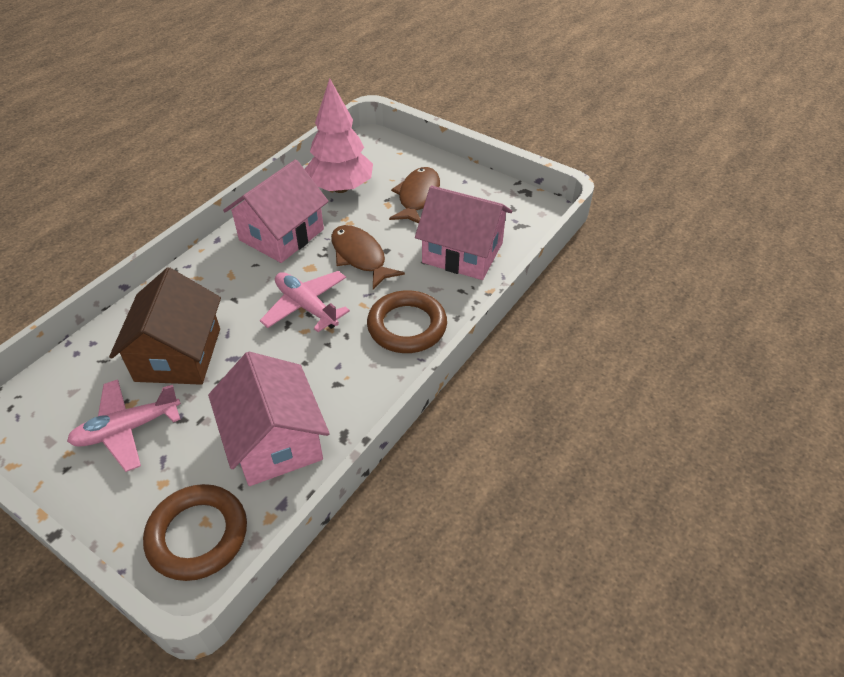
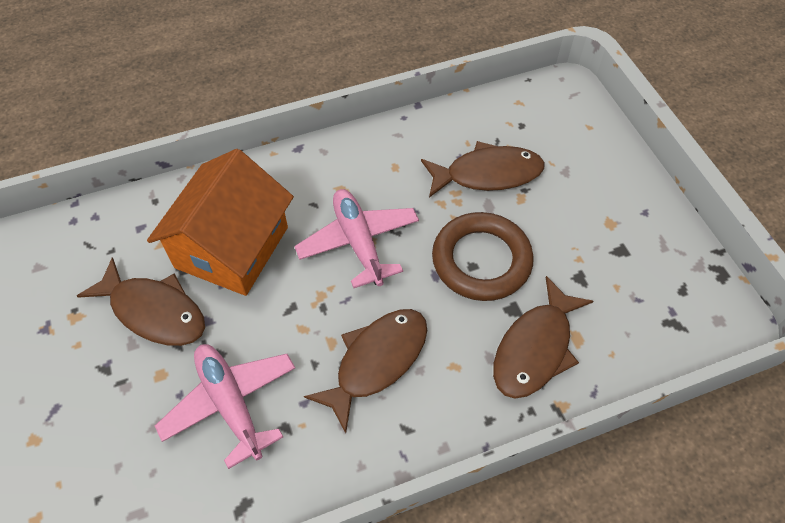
brown fish: [331,225,405,289] [389,167,440,224] = 2 -> [77,258,205,346] [304,309,427,433] [421,141,544,198] [493,276,593,399] = 4
brown house: [109,268,221,385] = 1 -> none = 0
brown ring: [143,484,247,581] [367,290,447,353] = 2 -> [432,212,534,301] = 1
orange house: none = 0 -> [147,149,294,296] = 1
pink house: [208,352,330,486] [223,159,329,263] [415,186,512,280] = 3 -> none = 0
pink tree: [305,78,373,193] = 1 -> none = 0

